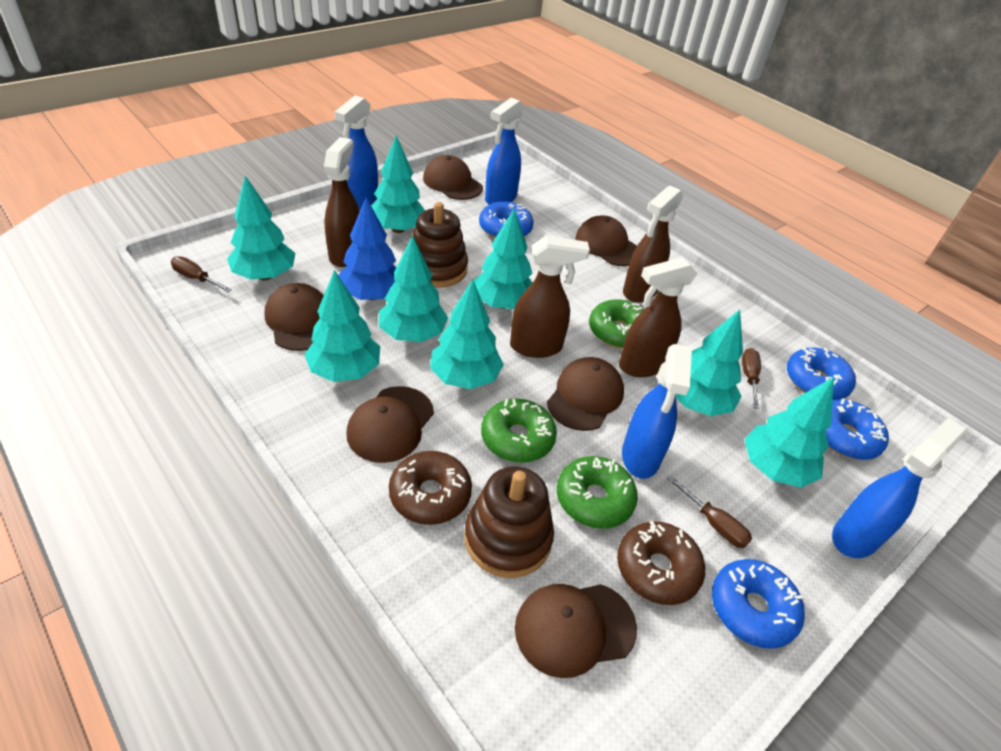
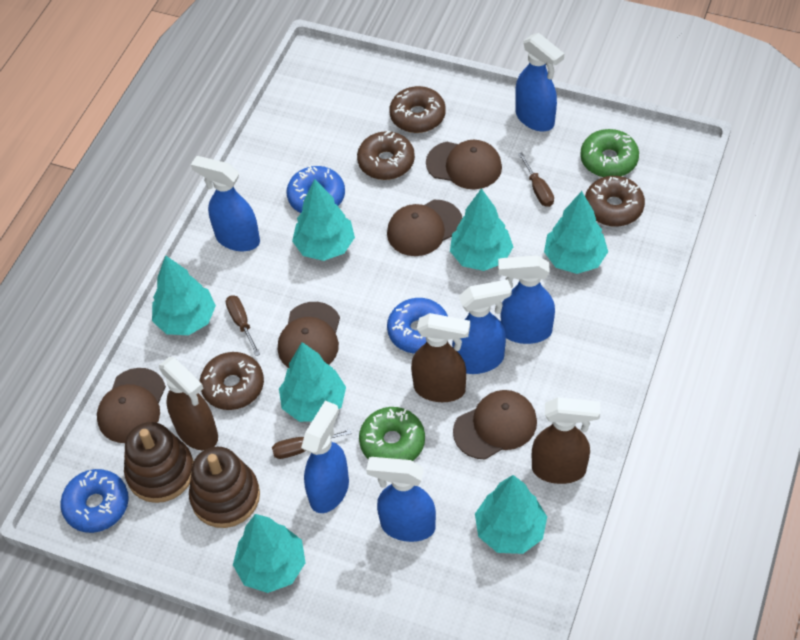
blue donut: [479,201,534,238] [712,559,805,649] [787,347,856,400] [826,399,889,460] = 4 -> [60,469,129,533] [287,165,345,213] [387,298,448,354] = 3
blue spray bottle: [334,96,378,210] [485,98,524,205] [622,344,692,479] [832,418,966,558] = 4 -> [191,156,260,251] [301,401,349,513] [366,457,436,542] [452,279,512,374] [498,255,555,344] [515,33,564,131] = 6
blue tree: [338,197,396,300] = 1 -> none = 0
brown cap: [265,283,324,351] [346,386,434,463] [423,155,483,200] [515,584,637,678] [547,357,624,431] [575,215,637,266] = 6 -> [97,368,166,443] [278,302,340,368] [387,200,462,256] [426,140,502,189] [453,390,537,459] = 5
brown donut: [389,451,472,525] [617,521,705,605] = 2 -> [200,352,264,410] [357,130,415,180] [389,86,446,133] [585,176,645,227] = 4
brown spray bottle: [324,137,360,267] [510,236,590,358] [619,257,697,377] [623,185,683,302] = 4 -> [159,357,218,450] [411,313,470,402] [532,397,600,484] = 3
green donut: [481,399,557,463] [557,456,638,529] [589,299,644,348] = 3 -> [359,407,425,461] [580,129,639,177] = 2
turquoise tree: [227,176,295,280] [304,270,380,382] [371,135,425,233] [379,236,448,342] [430,279,504,389] [474,208,533,309] [676,310,743,416] [744,377,834,488] = 8 -> [152,255,216,335] [233,514,306,593] [279,342,346,422] [292,179,355,261] [450,188,513,271] [475,475,547,554] [544,191,608,274] = 7

